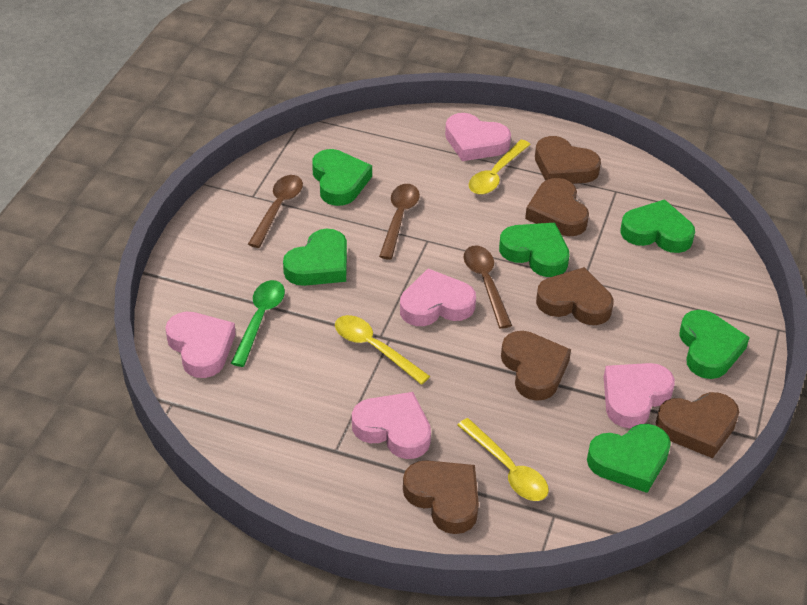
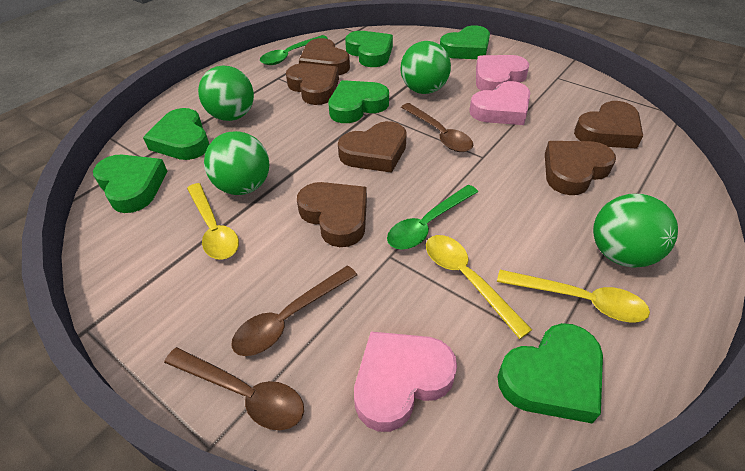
green ball: none = 0 -> [198,66,254,121] [204,131,269,195] [401,41,451,94] [593,194,678,268] = 4
green spoon: [231,280,285,367] = 1 -> [260,35,328,65] [387,185,478,249] = 2
pink heart: [165,312,236,378] [352,392,431,459] [400,269,476,326] [445,113,511,161] [604,363,675,428] = 5 -> [354,332,457,432] [469,81,530,125] [476,55,529,91] = 3

